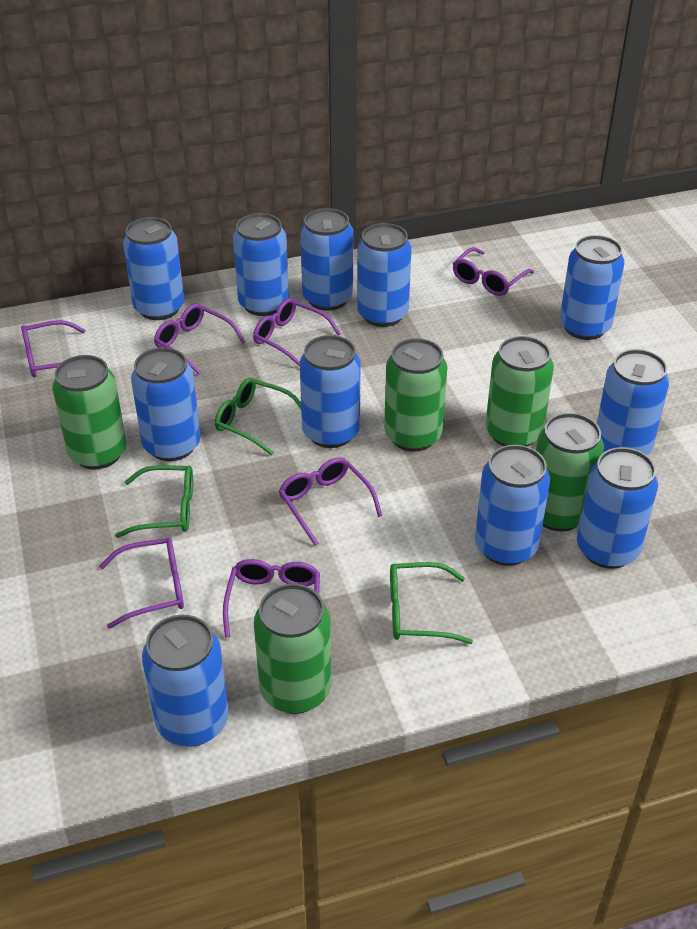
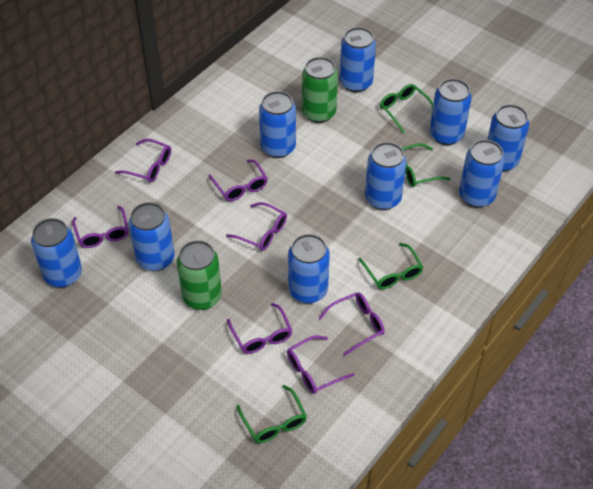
blue can: [123,217,184,320] [131,347,201,461] [142,615,229,747] [233,213,289,316] [300,208,353,311] [300,335,361,448] [357,223,411,327] [475,445,550,566] [560,235,625,340] [577,447,658,569] [597,349,669,455] = 11 -> [31,218,82,288] [129,202,175,271] [259,91,296,158] [288,234,330,304] [340,27,376,92] [365,142,407,210] [430,79,472,145] [459,140,505,208] [487,104,529,172] = 9
green can: [52,355,127,469] [254,584,331,714] [384,338,448,452] [486,336,554,447] [536,413,604,532] = 5 -> [177,240,222,310] [302,57,338,123] = 2
green glasses: [115,465,193,538] [215,377,301,456] [390,562,473,644] = 3 -> [236,385,307,443] [358,243,423,289] [380,84,433,133] [402,143,451,187] = 4

